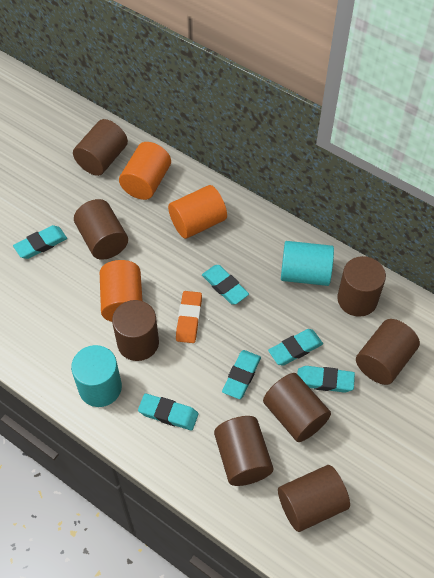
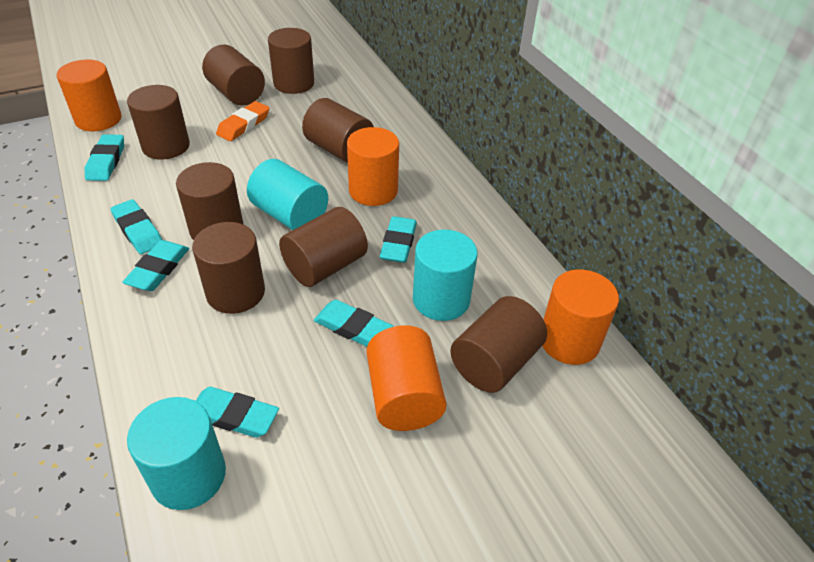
orange cylinder: [100,260,143,322] [119,142,171,200] [168,185,227,239] = 3 -> [57,60,121,131] [347,127,399,206] [366,325,447,431] [542,269,619,365] = 4
turquoise cylinder: [71,345,122,407] [281,241,334,286] = 2 -> [127,397,226,510] [247,159,328,230] [413,229,477,321] = 3

